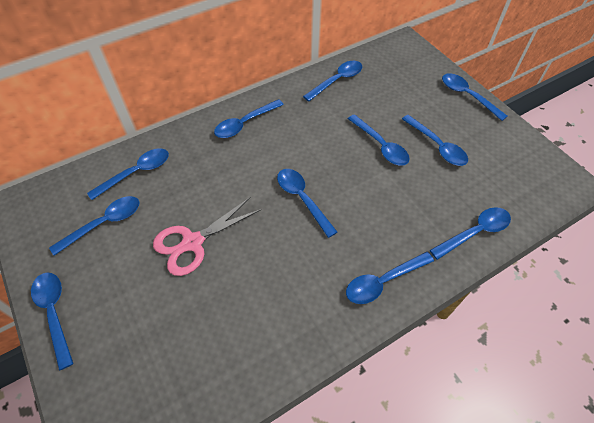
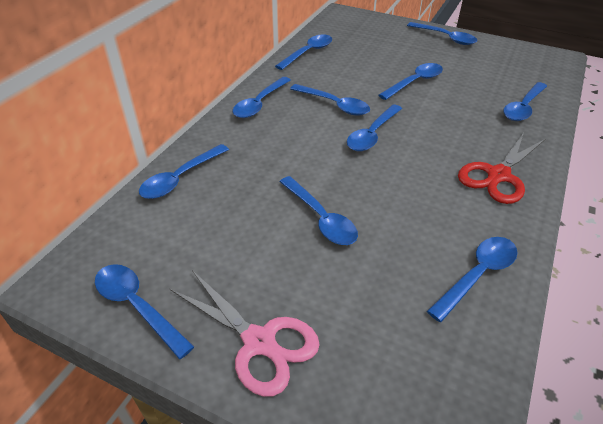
red scissors: none = 0 -> [458,133,545,204] = 1

